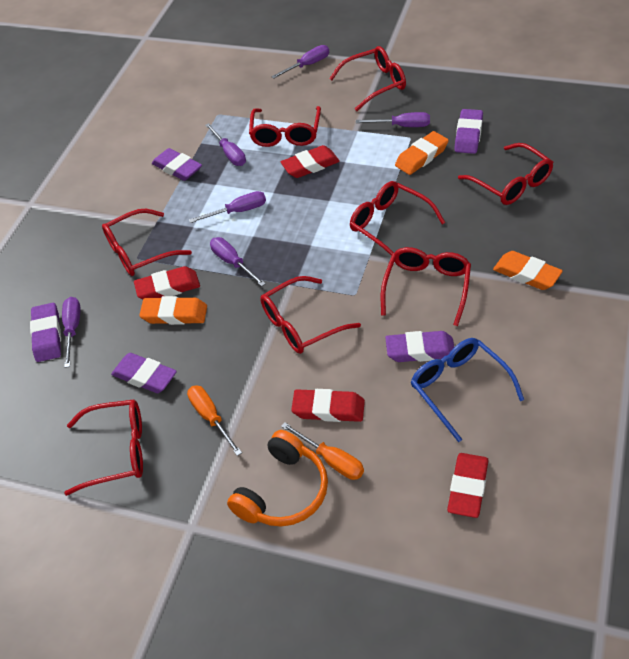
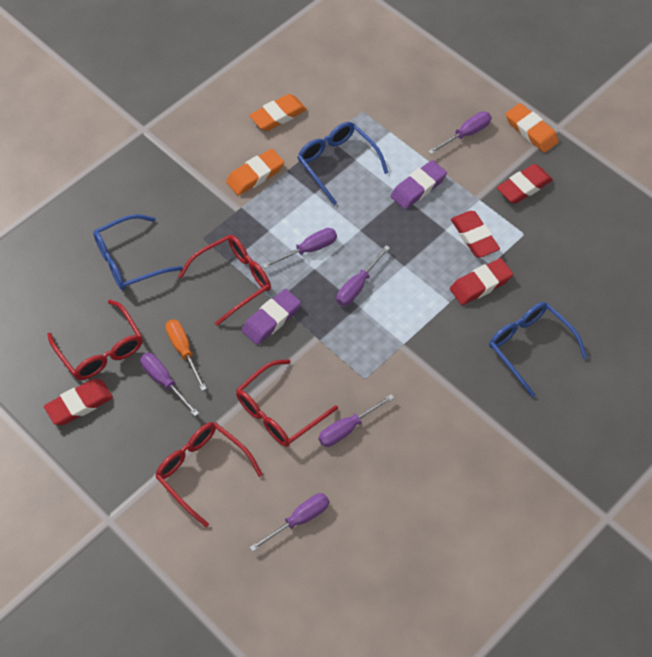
blue glasses: [411,338,524,442] = 1 -> [93,214,183,290] [298,122,388,205] [489,302,587,397] = 3
orange headphones: [227,430,328,527] = 1 -> none = 0
orange screwdriver: [187,385,242,456] [281,422,364,480] = 2 -> [165,319,207,391] = 1
purple eraser: [30,303,61,362] [111,353,177,393] [152,148,202,181] [385,331,454,362] [454,109,483,154] = 5 -> [242,289,301,345] [391,160,447,209] = 2
red glasses: [64,399,143,496] [102,209,192,276] [249,106,321,147] [260,276,361,354] [329,46,406,111] [350,181,445,256] [381,247,471,326] [458,143,553,205] = 8 -> [47,300,142,380] [155,422,263,528] [178,235,271,326] [236,359,338,447] = 4

